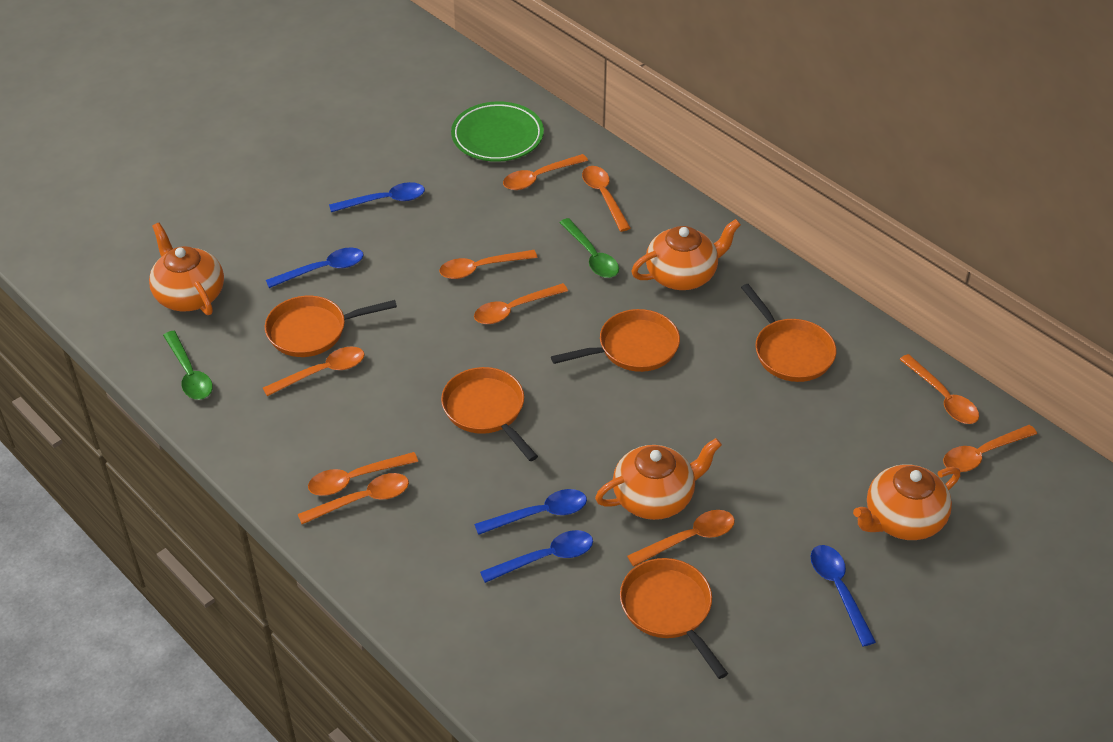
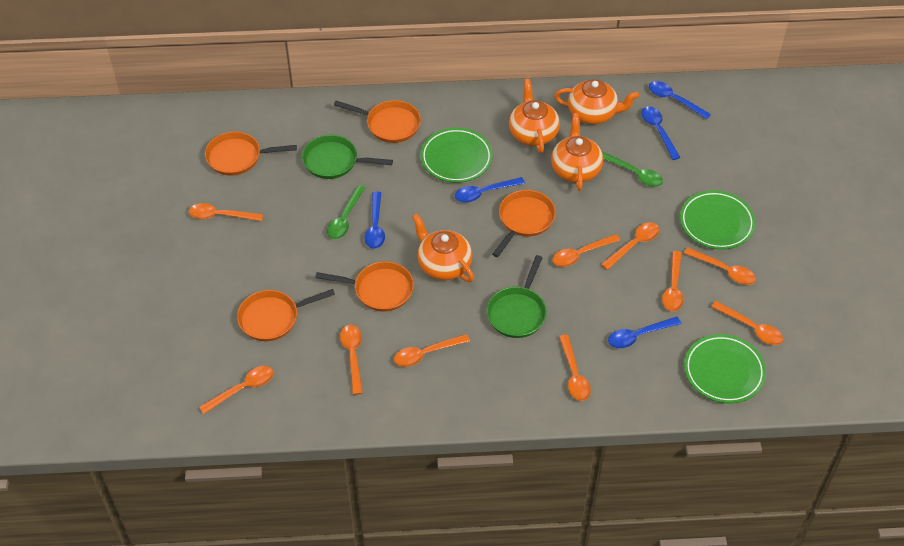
green pan: none = 0 -> [302,135,393,179] [487,255,547,338] = 2
green plate: [451,101,544,162] = 1 -> [420,128,493,183] [680,190,755,250] [684,334,766,403] = 3

